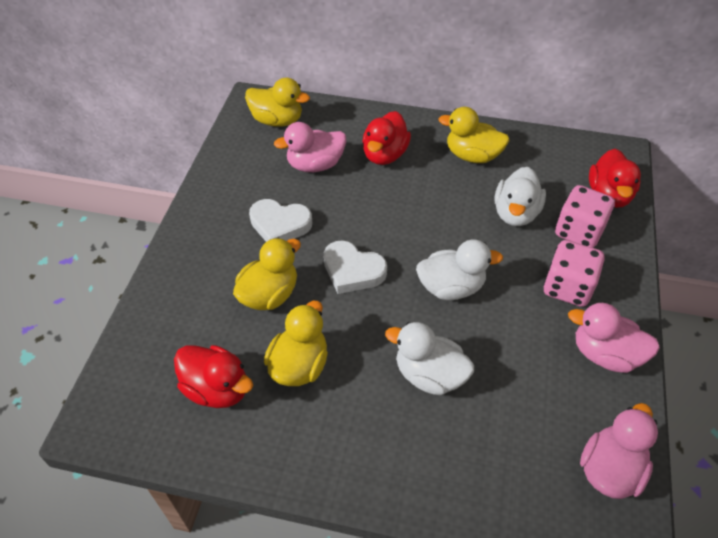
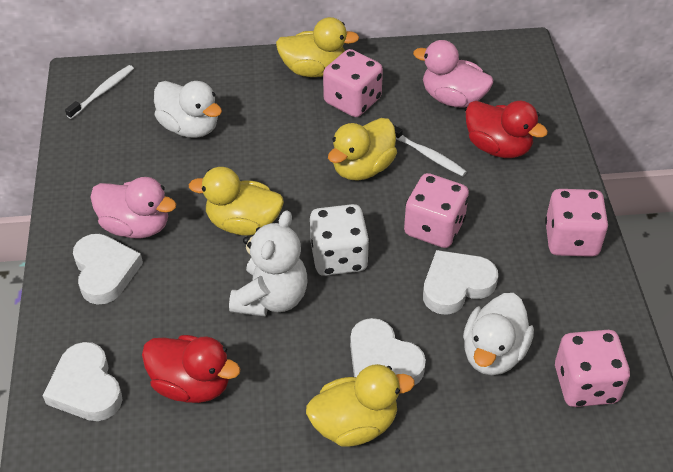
pink dice: [543,240,605,307] [555,185,615,248] = 2 -> [323,49,383,117] [404,173,469,248] [545,189,609,257] [555,330,630,407] = 4
pink duck: [274,122,346,172] [568,303,660,373] [580,403,658,499] = 3 -> [90,177,176,238] [413,40,493,108] = 2
red duck: [174,345,253,408] [362,111,411,165] [589,149,641,208] = 3 -> [142,335,240,403] [465,101,548,158] = 2
white dice: none = 0 -> [310,204,369,276] = 1
white duck: [385,322,474,395] [416,239,503,300] [494,167,546,226] = 3 -> [154,81,222,138] [463,293,534,375] = 2
white heart: [249,199,312,242] [324,240,387,294] = 2 -> [43,342,123,421] [73,234,143,305] [350,318,426,385] [423,250,498,315] = 4
white teddy bear: none = 0 -> [229,210,308,316] = 1
white toothbrush: none = 0 -> [65,65,134,119] [394,125,467,176] = 2

